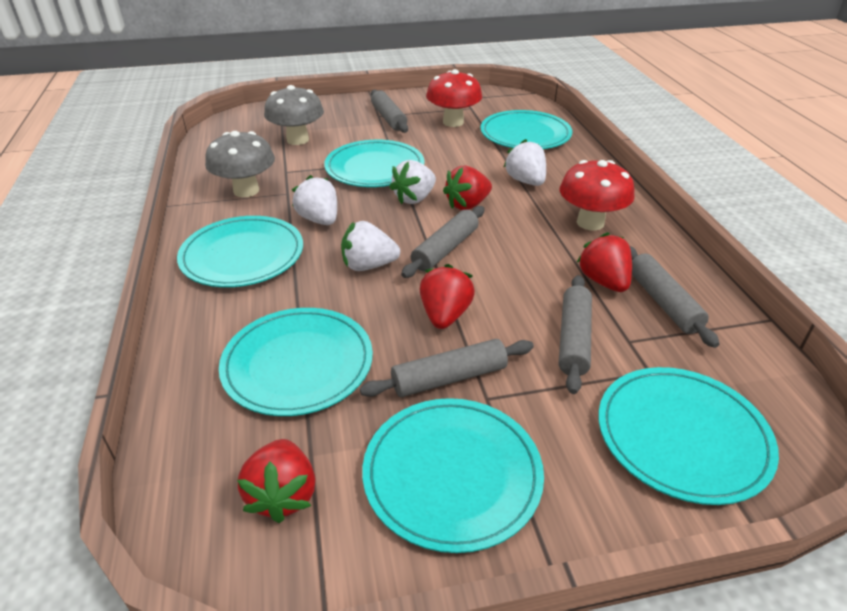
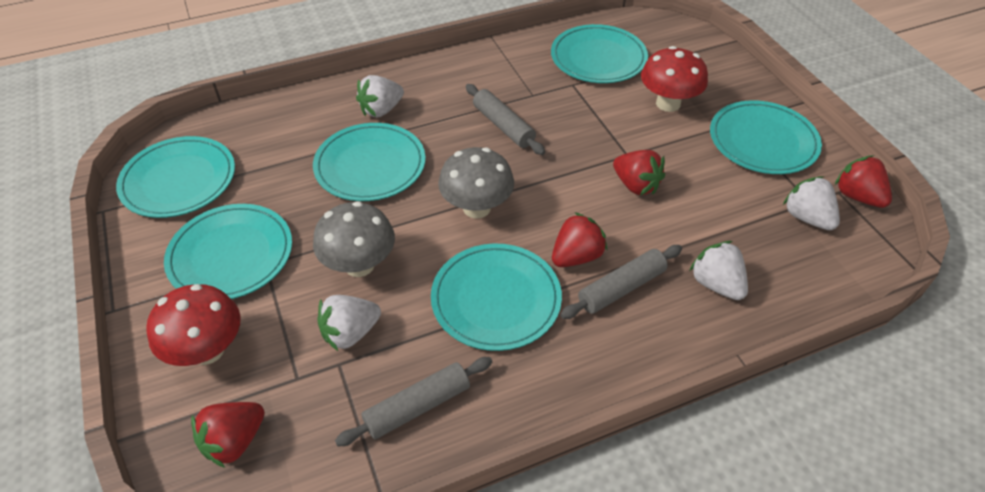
grey rolling pin: [360,339,534,397] [371,89,408,133] [401,206,485,278] [559,275,592,394] [630,246,719,348] = 5 -> [335,357,492,446] [466,84,545,155] [560,245,682,319] = 3

